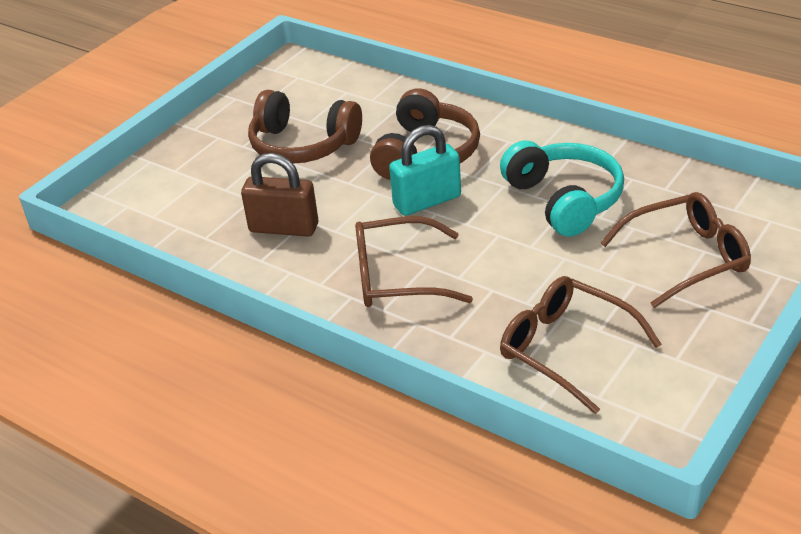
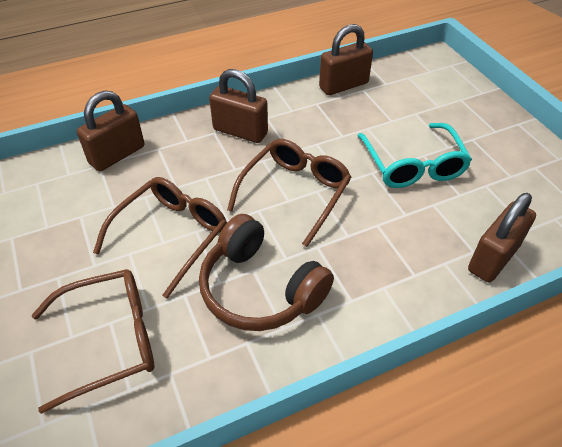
brown headphones: [248,90,362,164] [370,88,480,180] = 2 -> [199,214,334,331] = 1
brown padlock: [241,153,318,237] = 1 -> [77,91,144,171] [209,69,268,143] [319,24,373,95] [468,193,536,282] = 4
turquoise glasses: none = 0 -> [358,123,472,188] = 1
turquoise headphones: [500,141,624,237] = 1 -> none = 0
turquoise padlock: [389,125,461,216] = 1 -> none = 0

